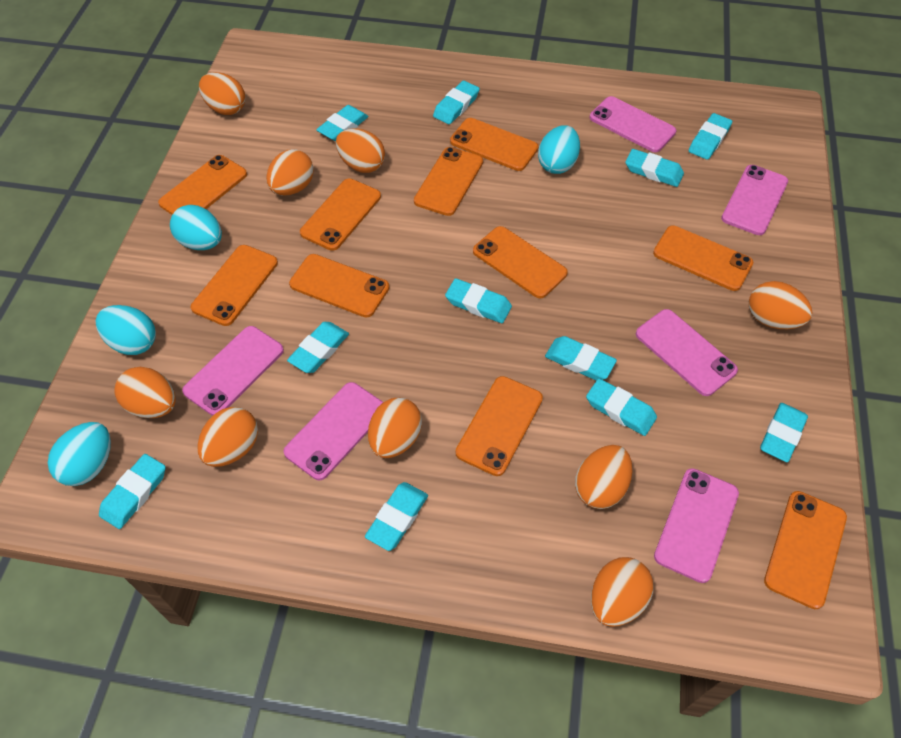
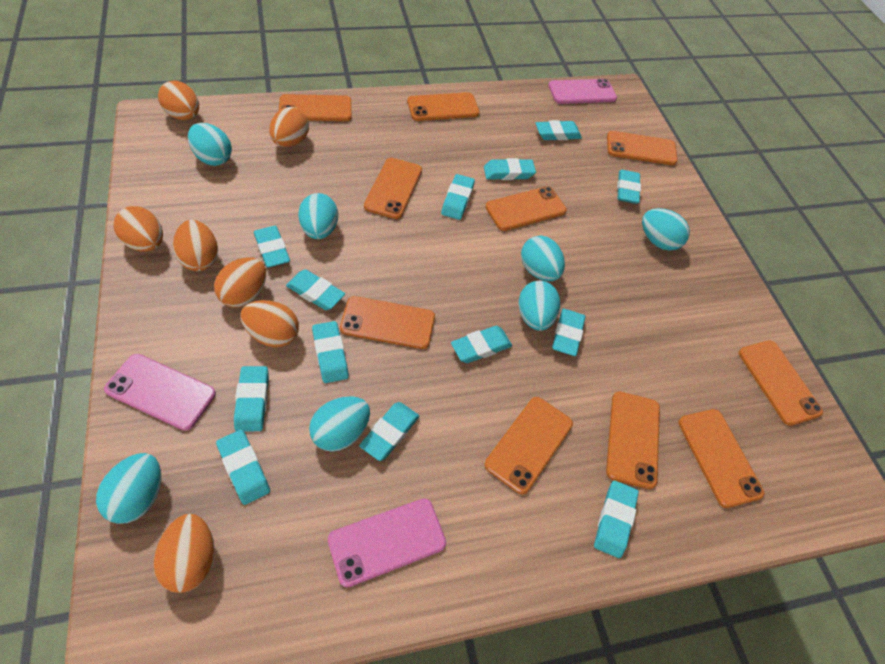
orange egg: [114,367,176,418] [198,407,258,467] [199,72,245,115] [266,149,314,195] [336,128,385,173] [368,398,422,458] [575,445,633,509] [591,557,653,627] [749,281,812,329] = 9 -> [113,206,163,252] [154,514,215,593] [158,81,199,120] [173,220,218,271] [214,257,266,307] [241,300,299,347] [269,107,309,147] = 7
pink phone: [182,326,284,416] [283,382,383,480] [590,96,676,152] [636,309,738,396] [654,468,739,583] [721,165,788,235] = 6 -> [104,354,216,431] [328,498,446,587] [548,79,617,104] = 3
turquoise egg: [48,422,111,486] [96,305,156,355] [170,205,222,250] [538,125,580,174] = 4 -> [96,453,161,524] [188,123,232,166] [298,193,338,239] [309,396,370,452] [518,281,560,331] [521,236,565,281] [642,208,690,251] = 7
turquoise eraser: [99,454,166,529] [287,322,349,373] [316,105,369,141] [365,482,428,551] [433,81,480,124] [445,278,512,323] [545,336,617,381] [586,378,657,436] [625,149,684,187] [689,113,732,160] [760,403,808,462] = 11 -> [216,430,270,505] [234,366,269,431] [254,226,290,268] [286,269,345,310] [312,321,349,383] [359,402,419,461] [441,174,475,220] [451,326,512,363] [484,158,536,180] [536,120,582,141] [552,309,586,356] [594,481,639,558] [617,170,641,204] = 13

